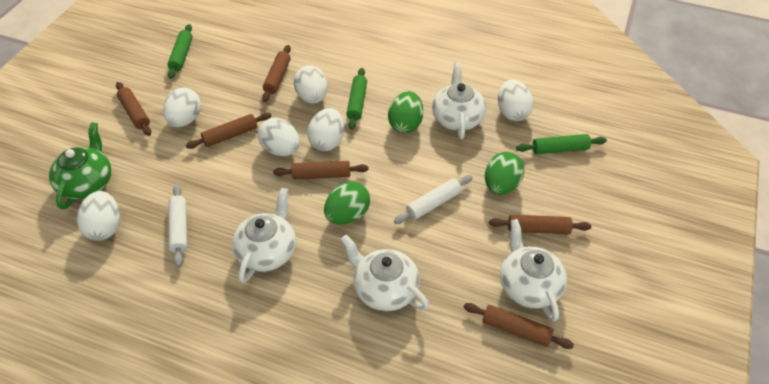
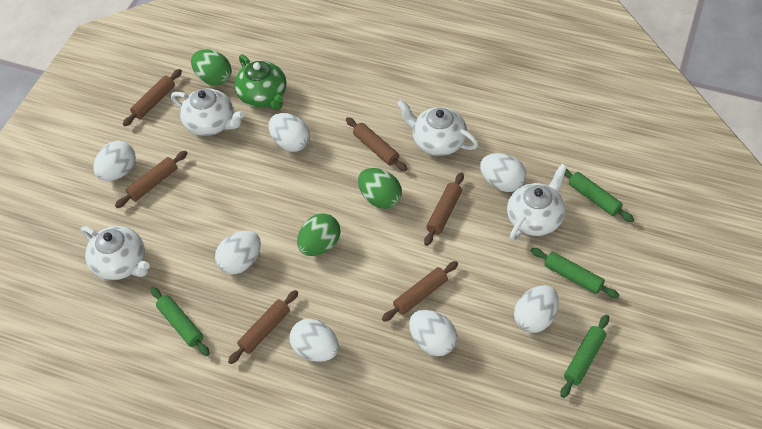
green rolling pin: [167,24,193,79] [346,68,367,130] [516,134,607,154] = 3 -> [150,287,210,356] [531,248,620,299] [561,315,609,398] [564,169,634,222] = 4
white egg: [77,191,120,241] [163,88,201,127] [258,118,300,156] [294,65,328,104] [307,108,344,151] [498,80,534,121] = 6 -> [94,141,136,181] [215,231,261,274] [269,113,310,152] [289,319,339,362] [409,310,457,356] [480,153,526,192] [514,285,559,333] = 7
white rolling pin: [168,184,187,267] [394,175,473,224] = 2 -> none = 0

